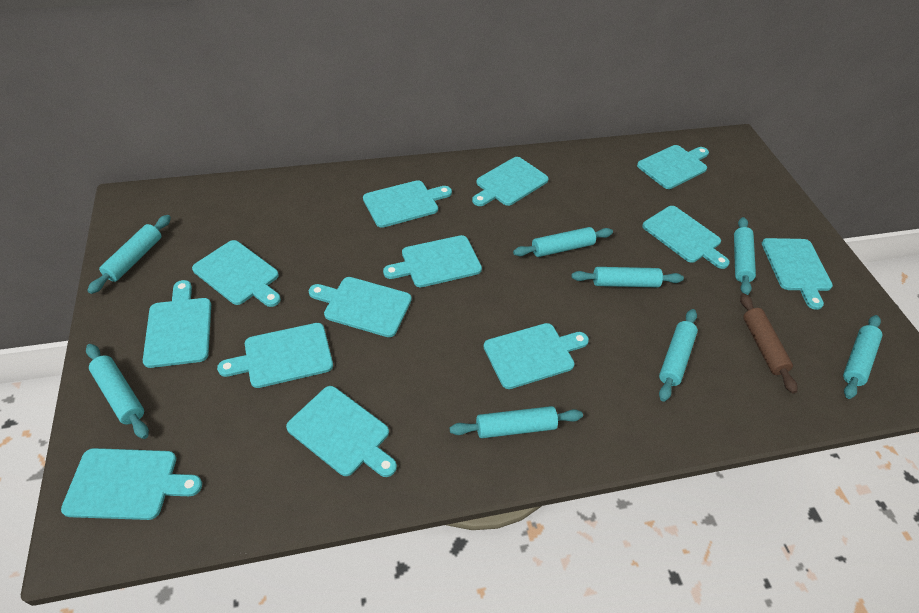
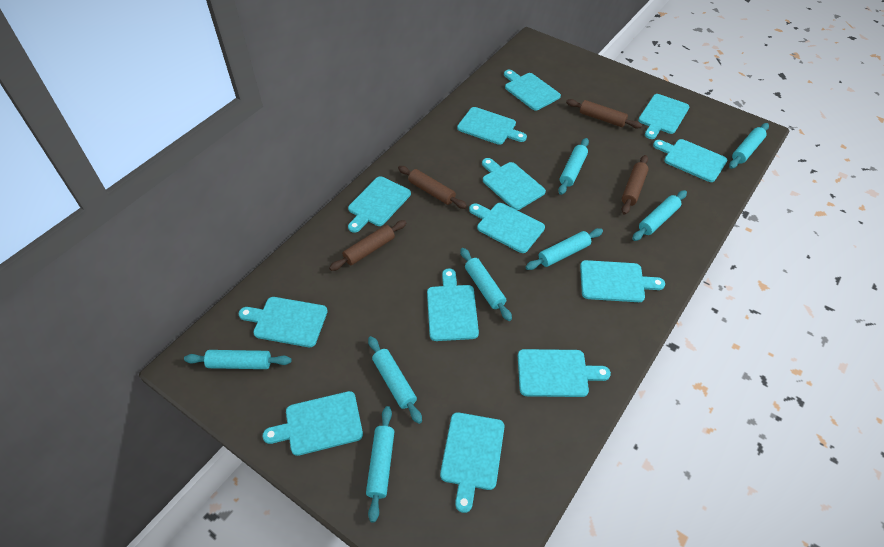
brown rolling pin: [740,293,798,394] = 1 -> [329,220,406,271] [398,166,467,209] [566,99,642,128] [622,155,649,215] = 4

